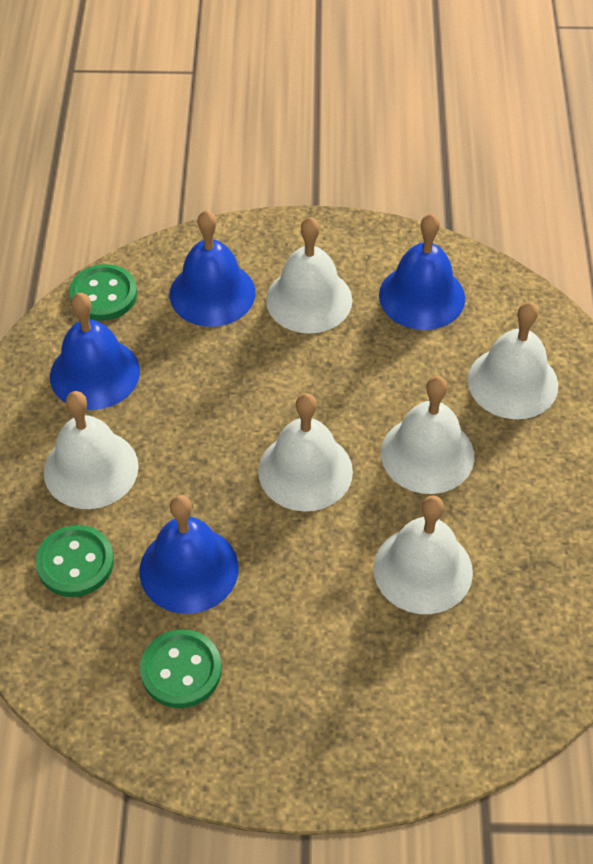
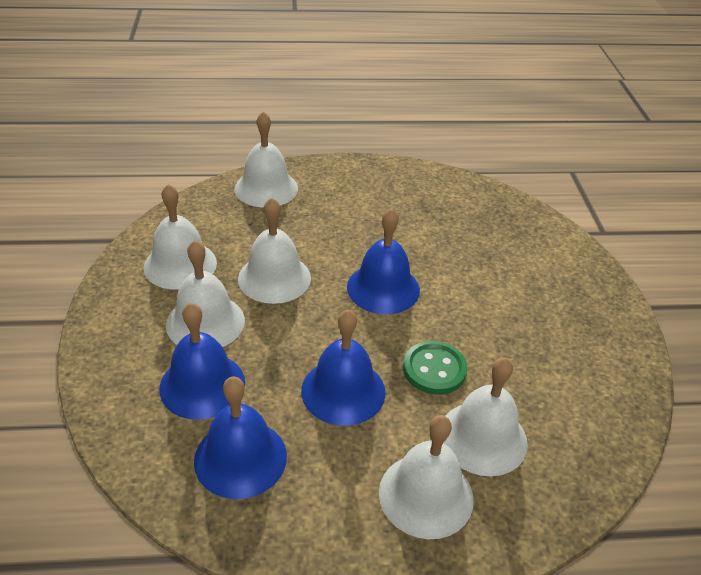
green button: [36,525,114,597] [69,264,137,321] [140,629,222,708] = 3 -> [403,341,468,395] = 1

